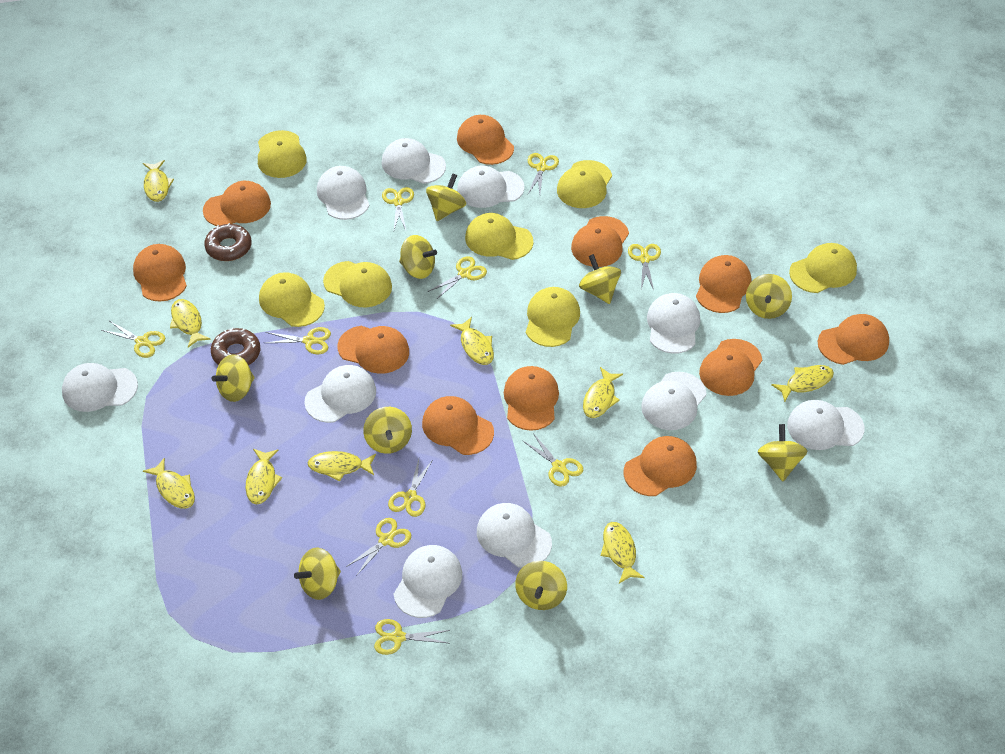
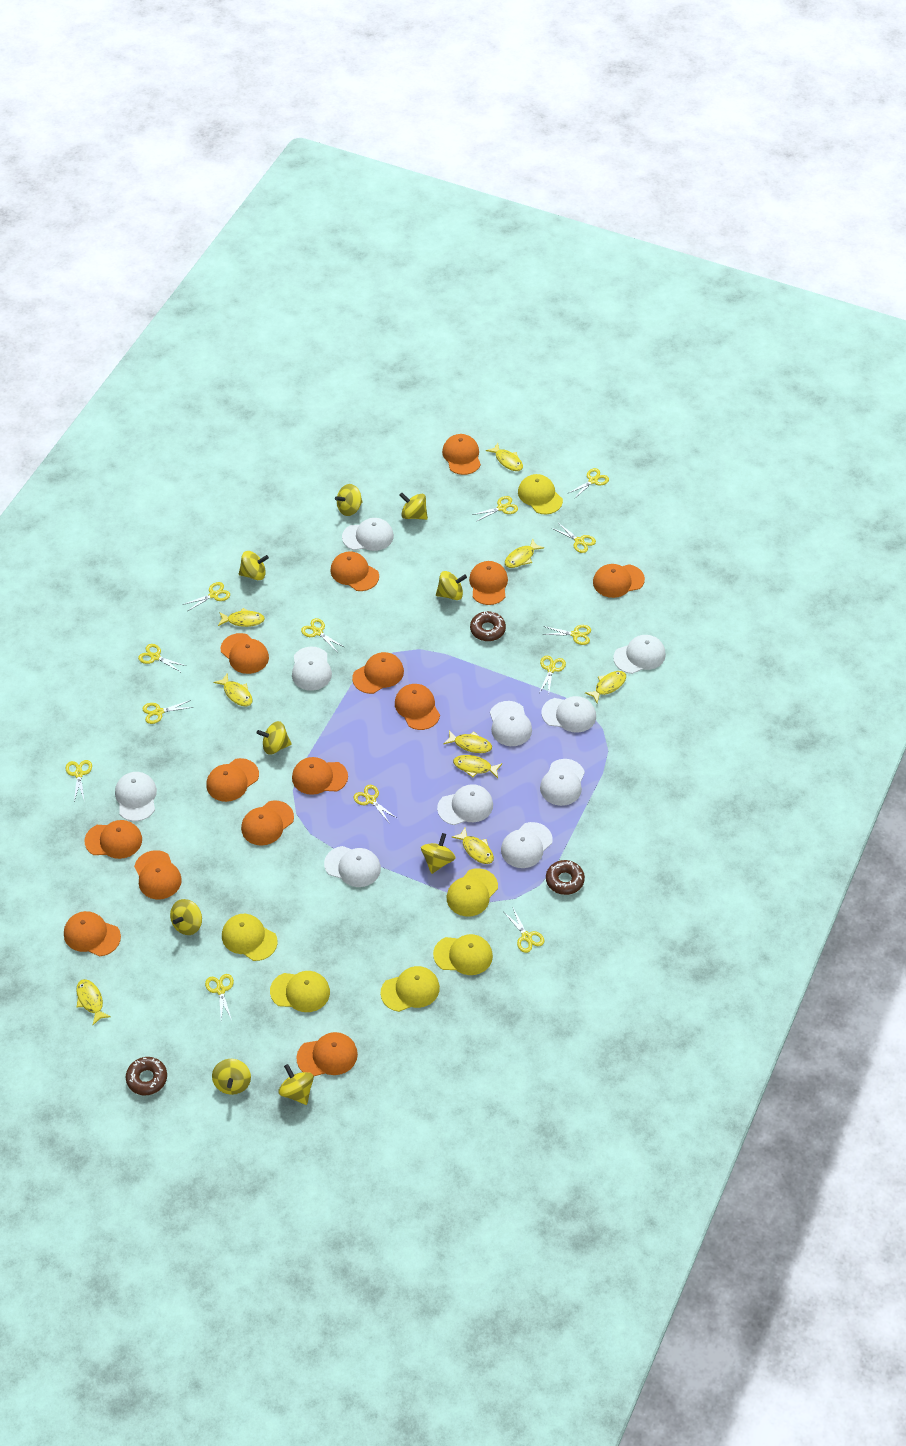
brown donut: [204,223,252,261] [211,327,260,365] = 2 -> [126,1057,167,1095] [470,611,506,641] [546,860,585,895] = 3
orange cap: [133,244,187,302] [203,181,271,226] [338,326,409,374] [422,396,494,455] [457,115,514,165] [504,366,559,431] [571,216,629,267] [624,436,697,496] [696,255,751,313] [699,339,762,396] [818,314,889,365] = 11 -> [64,911,121,957] [85,820,142,859] [134,850,182,899] [206,758,259,802] [221,633,269,674] [241,800,294,846] [292,757,348,795] [296,1032,358,1076] [330,551,379,591] [352,652,404,694] [395,684,440,730] [442,434,481,475] [469,561,508,605] [593,564,645,598] = 14
yellow cap: [258,130,307,178] [259,272,325,327] [323,261,392,307] [465,213,533,260] [526,287,580,347] [557,160,612,208] [789,243,857,293] = 7 -> [222,914,278,961] [270,971,330,1012] [381,966,440,1012] [433,934,493,975] [447,868,498,916] [518,474,563,514] = 6
yellow scissors: [101,321,165,358] [266,327,331,354] [346,518,411,576] [374,619,450,655] [382,187,414,230] [388,459,432,517] [428,256,487,300] [522,433,583,487] [528,153,559,194] [628,244,661,290] = 10 -> [66,760,92,801] [138,644,186,672] [142,700,193,724] [182,582,230,611] [205,974,234,1020] [301,618,344,652] [354,785,398,824] [472,496,518,522] [504,908,545,953] [539,656,566,693] [542,625,591,645] [552,522,596,553] [569,468,609,499] = 13

